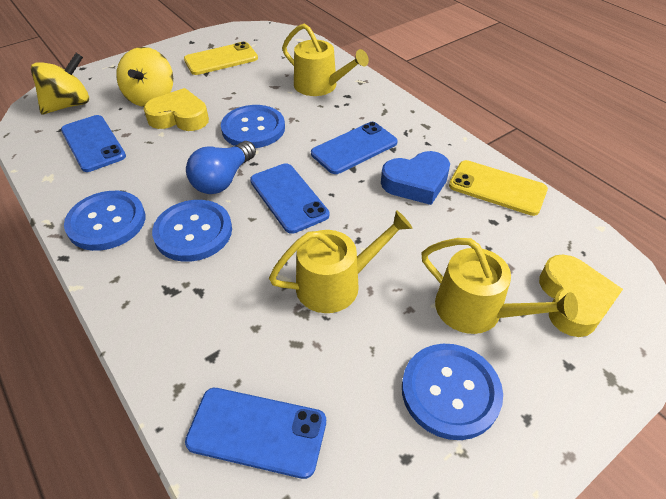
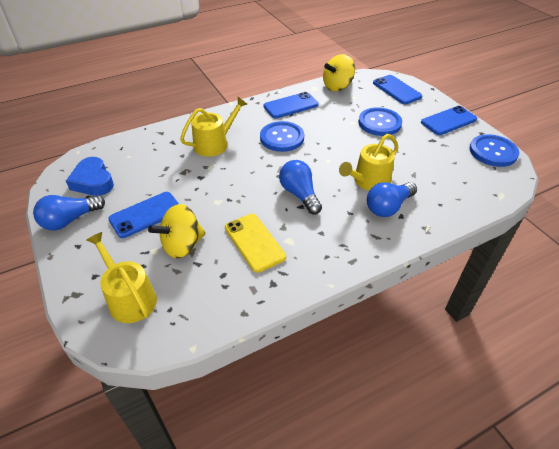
blue button: [64,191,145,251] [152,200,232,262] [221,105,285,148] [402,344,503,440] = 4 -> [260,121,304,152] [358,107,402,136] [469,134,519,167] = 3
blue light bulb: [186,141,256,194] = 1 -> [33,195,105,231] [279,160,322,214] [367,182,417,217] = 3
yellow heart: [144,88,209,131] [539,254,623,337] = 2 -> none = 0
yellow phone: [184,41,258,75] [449,160,548,216] = 2 -> [225,214,286,273] = 1

